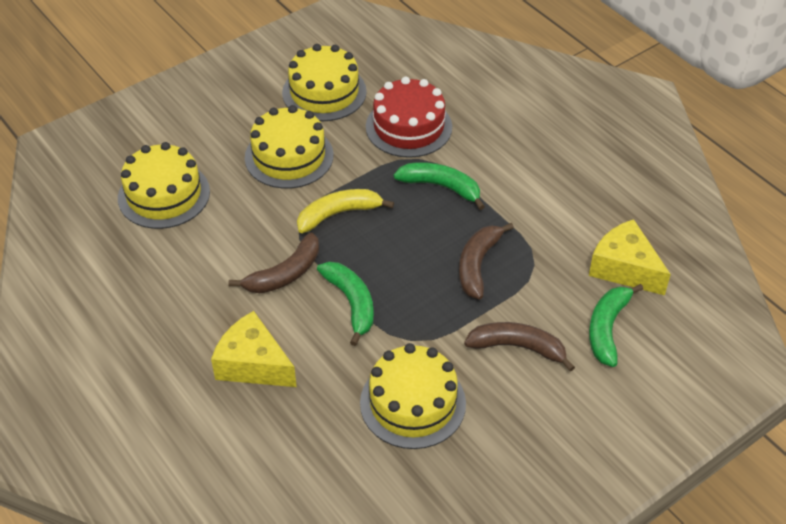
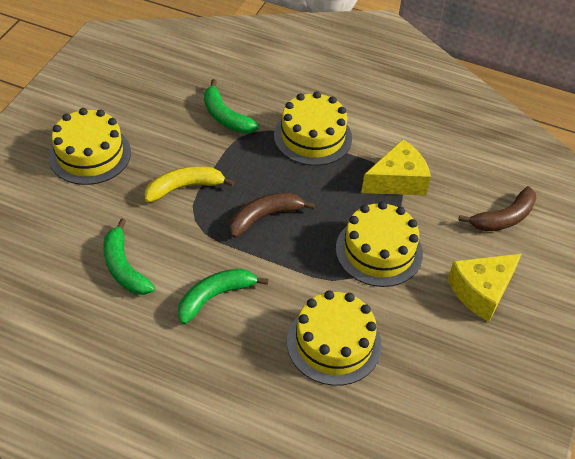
brown banana: [228,233,319,293] [459,223,514,299] [464,322,575,372] = 3 -> [229,193,315,238] [458,186,537,231] = 2
red cake: [366,77,452,158] = 1 -> none = 0

